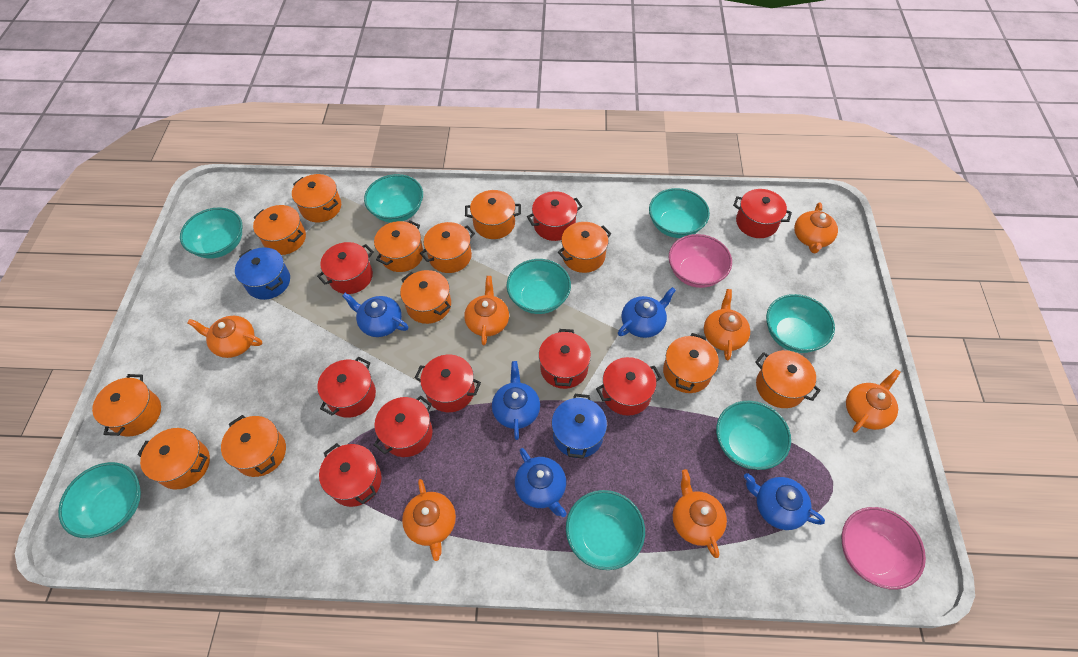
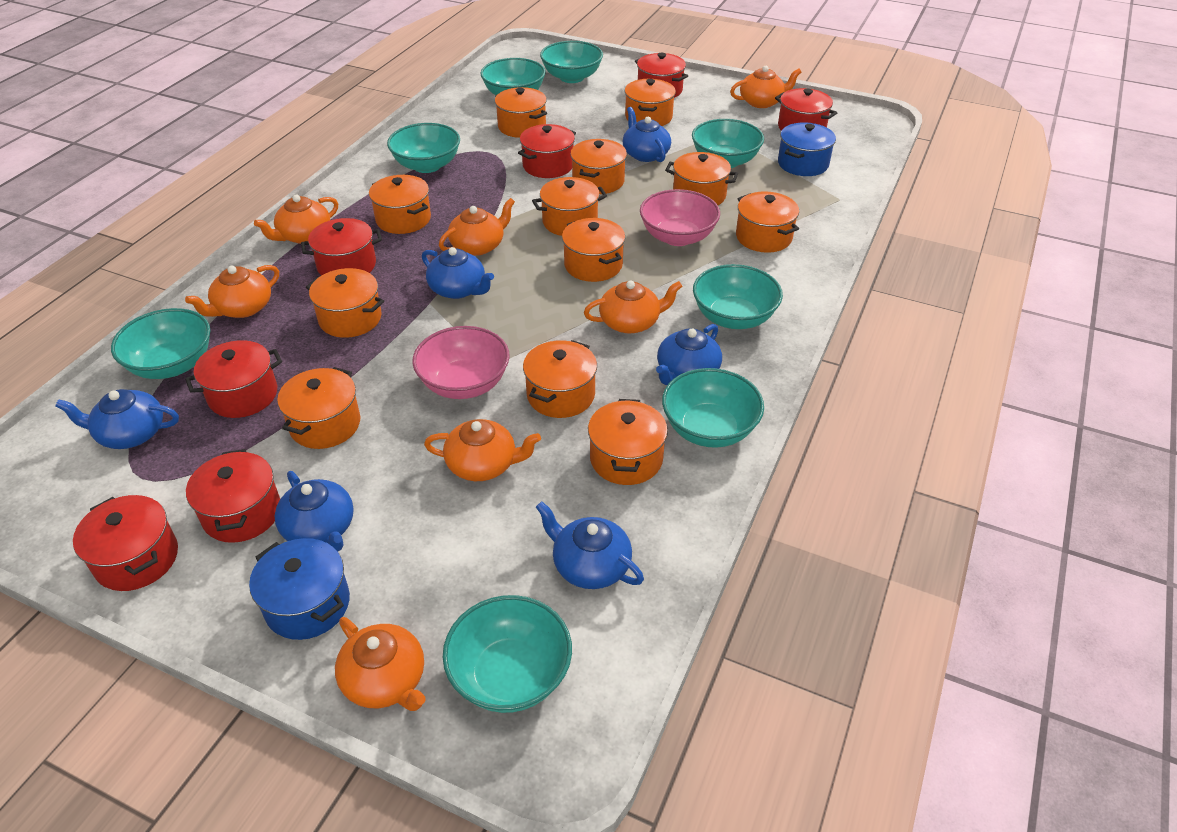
blue teapot: [342,293,409,337] [492,361,540,440] [515,448,567,517] [618,287,676,338] [744,473,825,530] = 5 -> [55,389,179,449] [275,471,354,552] [422,247,494,299] [536,501,644,589] [622,107,671,162] [656,324,722,385] = 6
red pot: [317,242,373,294] [317,357,376,418] [319,443,382,507] [374,396,433,457] [415,355,481,412] [527,191,583,241] [539,329,591,389] [596,357,662,416] [733,189,792,238] = 9 -> [73,495,178,591] [185,340,282,418] [186,449,280,543] [301,218,382,276] [518,124,576,178] [635,53,688,98] [775,88,837,131] = 7

